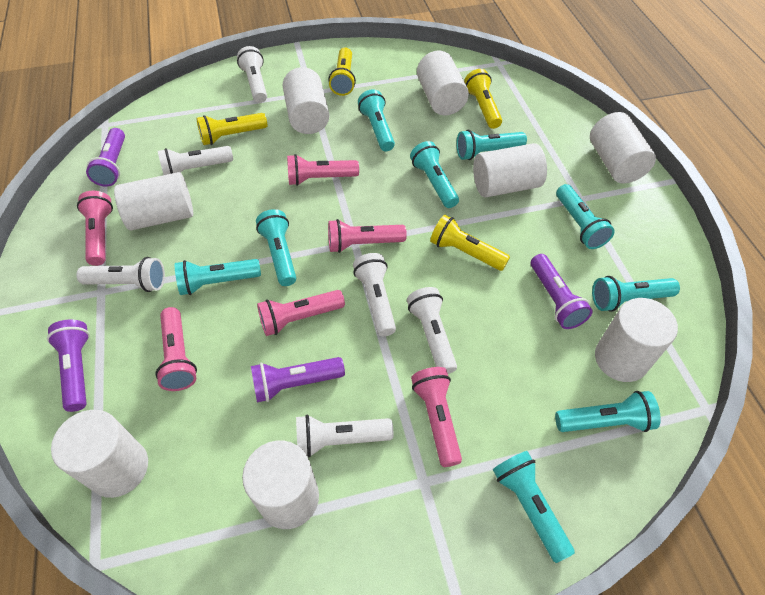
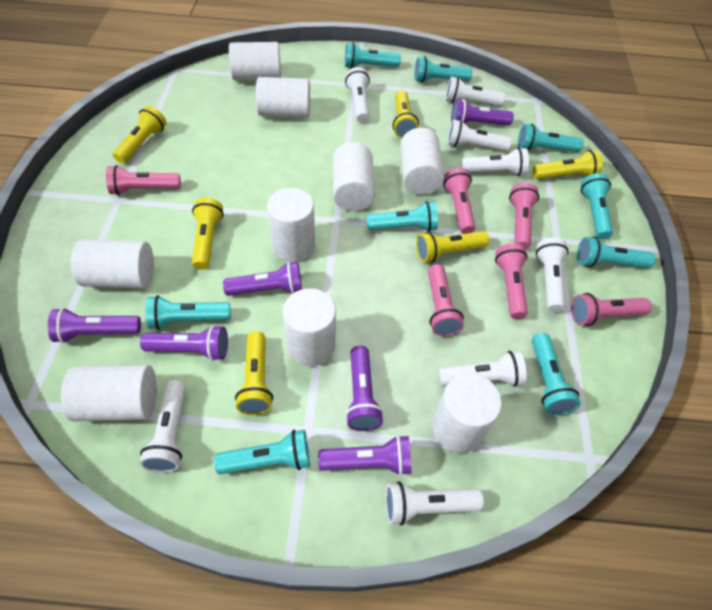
purple flashlight: [47,320,90,412] [86,128,125,187] [251,357,345,402] [531,254,593,329] = 4 -> [48,308,141,343] [140,325,228,361] [223,262,302,296] [318,435,412,476] [345,345,383,431] [451,99,514,125] = 6
white cylinder: [51,410,148,498] [114,172,193,230] [242,441,319,529] [283,67,329,134] [417,51,469,115] [473,143,547,198] [590,112,656,183] [595,298,678,382] = 8 -> [61,365,157,421] [71,239,154,288] [229,42,281,81] [256,77,310,118] [267,188,315,262] [283,288,336,366] [333,142,375,211] [400,128,444,195] [432,373,502,453] = 9
white flashlight: [76,257,165,292] [158,146,233,175] [237,46,267,103] [296,415,393,457] [353,253,396,336] [407,287,457,374] = 6 -> [140,380,186,473] [345,67,370,123] [385,481,484,526] [438,351,527,387] [445,77,506,106] [447,119,512,151] [461,147,529,176] [536,238,569,312] = 8
yellow flashlight: [196,113,267,145] [329,47,356,96] [430,215,510,271] [464,69,502,129] = 4 -> [113,106,166,164] [192,198,224,270] [235,331,273,415] [393,90,419,139] [416,231,489,263] [533,150,603,179] = 6

